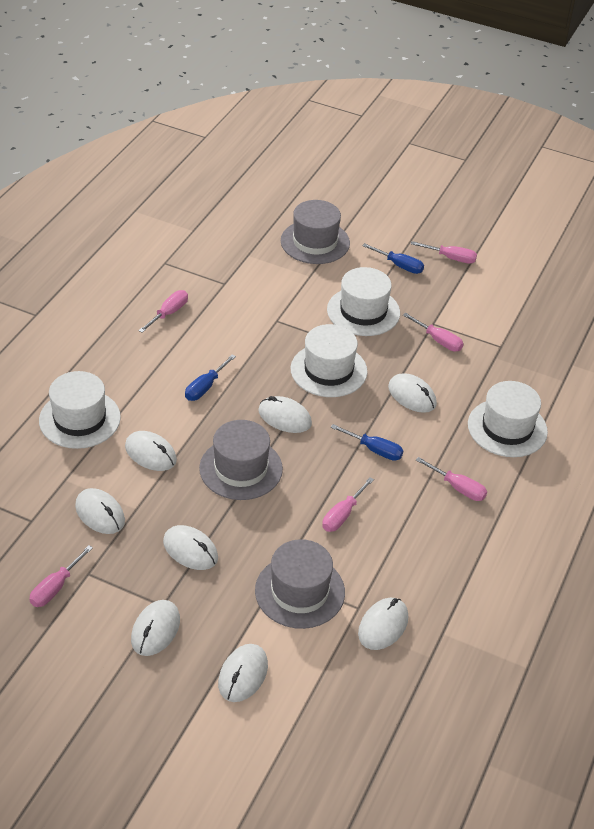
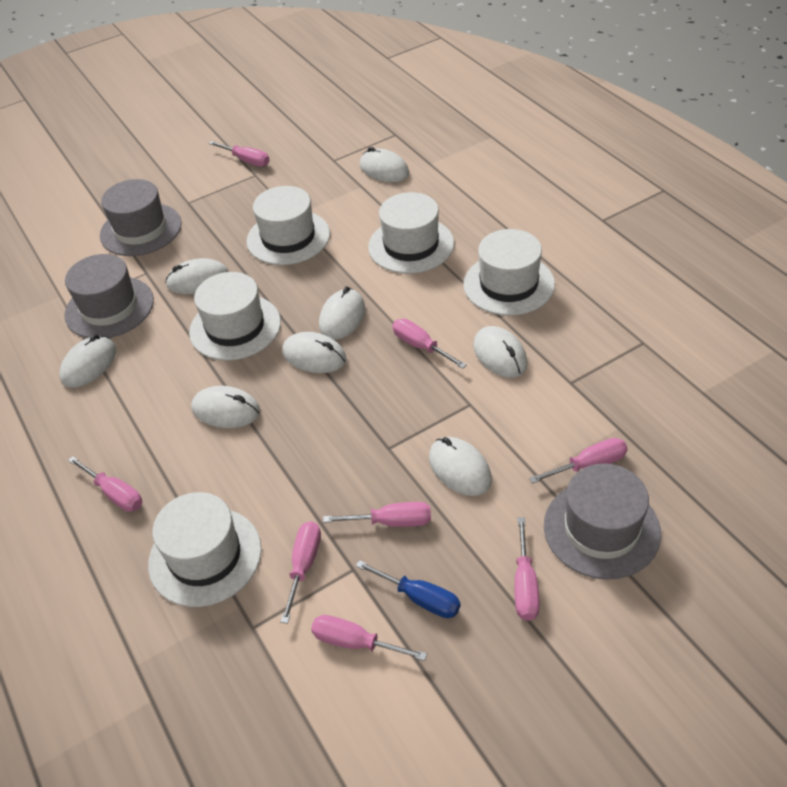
blue screwdriver: [185,355,236,401] [331,424,403,461] [362,243,424,274] = 3 -> [356,560,461,618] = 1
pink screwdriver: [29,545,93,607] [138,290,188,333] [322,477,374,532] [403,313,463,351] [411,241,477,264] [416,457,487,501] = 6 -> [68,456,142,512] [209,141,270,167] [280,521,321,624] [311,615,427,661] [323,502,431,527] [393,319,467,369] [515,517,540,621] [529,438,628,484] = 8
white hat: [39,371,121,449] [291,324,368,397] [327,267,400,336] [468,381,548,457] = 4 -> [148,492,262,607] [189,272,281,361] [246,186,330,265] [368,192,454,274] [463,229,555,316] = 5

